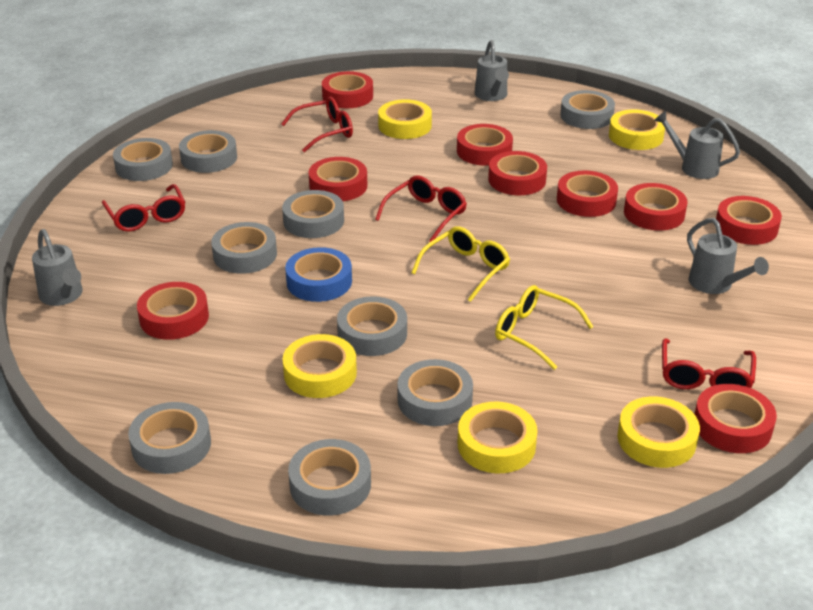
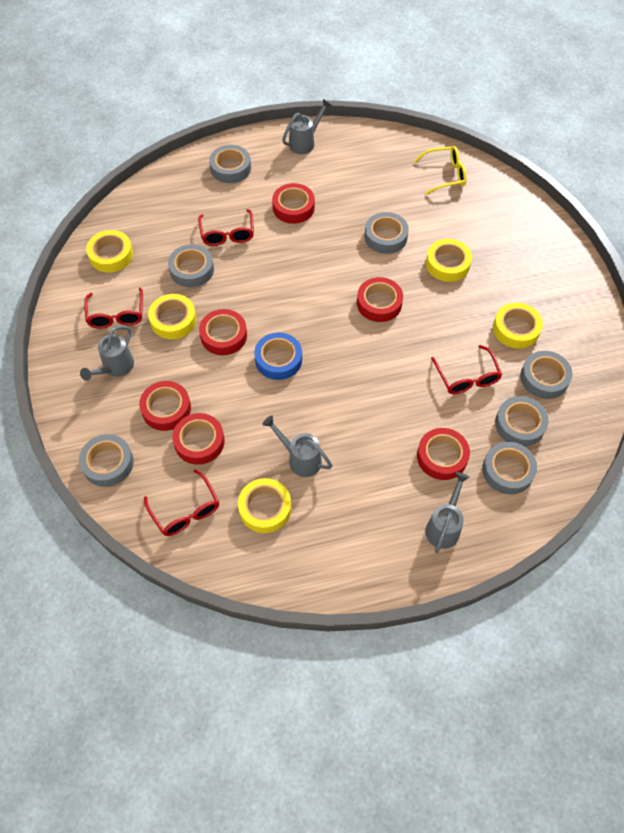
grey tape: [113,138,173,181] [128,402,211,474] [179,130,237,173] [211,222,277,274] [282,190,344,238] [288,439,371,516] [337,296,407,356] [398,359,473,426] [560,90,615,129] = 9 -> [79,434,134,487] [168,244,214,288] [209,145,251,183] [364,212,409,254] [482,442,537,494] [495,396,549,447] [520,351,573,399] = 7
red tape: [137,282,209,340] [309,157,367,201] [322,71,373,108] [457,124,513,166] [488,151,547,195] [557,170,618,217] [624,183,687,230] [695,384,777,453] [716,196,782,245] = 9 -> [139,381,191,431] [172,413,225,465] [199,309,247,355] [272,183,315,224] [357,277,403,322] [417,428,470,480] = 6
yellow glasses: [412,226,510,302] [495,285,593,370] = 2 -> [414,146,467,195] = 1

